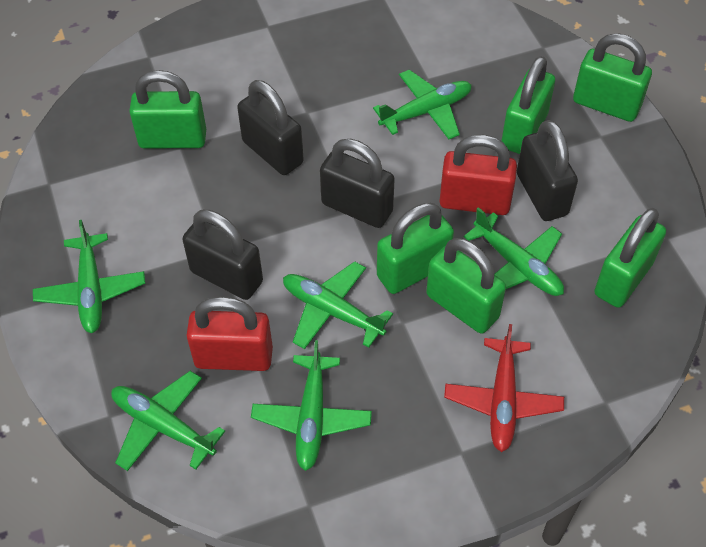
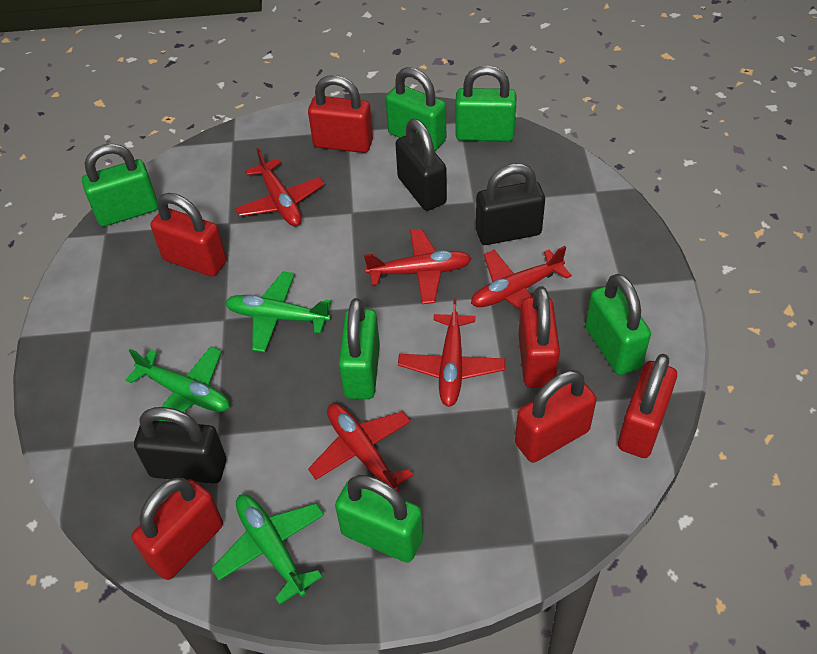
black padlock: [182,210,263,300] [237,80,304,175] [320,139,395,228] [517,120,578,221] = 4 -> [134,407,226,484] [395,119,447,211] [476,163,545,245] = 3
green plane: [33,220,145,333] [111,371,225,471] [251,340,372,471] [283,261,393,349] [373,70,472,139] [464,207,564,296] = 6 -> [126,346,230,422] [211,494,324,605] [225,272,331,352] = 3
red padlock: [187,296,273,371] [439,135,517,215] = 2 -> [131,478,223,580] [151,193,227,277] [308,75,373,153] [515,370,597,463] [518,286,560,388] [618,354,677,458] = 6
red plane: [444,324,564,452] = 1 -> [235,148,325,226] [308,403,413,491] [364,229,472,304] [398,298,505,407] [471,246,572,310] = 5

